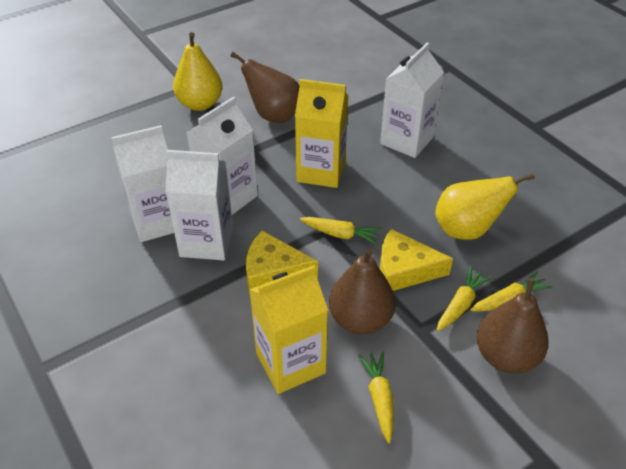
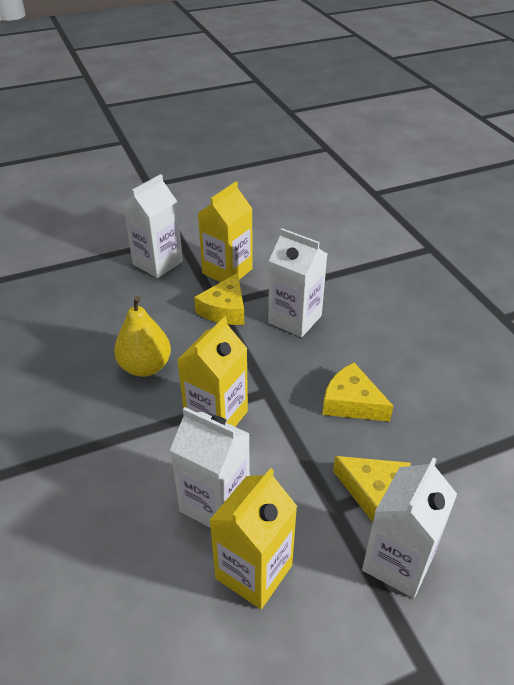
brown pear: [231,52,299,123] [329,248,396,335] [477,278,549,373] = 3 -> none = 0
yellow carrot: [300,217,382,245] [358,351,394,444] [437,267,492,331] [470,271,552,312] = 4 -> none = 0
yellow carton: [249,265,328,394] [295,79,348,188] = 2 -> [177,316,248,427] [198,181,253,282] [210,468,297,609] = 3
yellow cheese: [246,231,318,293] [380,229,453,291] = 2 -> [194,273,244,325] [322,363,393,422] [333,456,411,522] = 3
yellow pear: [173,32,223,111] [435,173,535,240] = 2 -> [114,296,171,377] = 1

